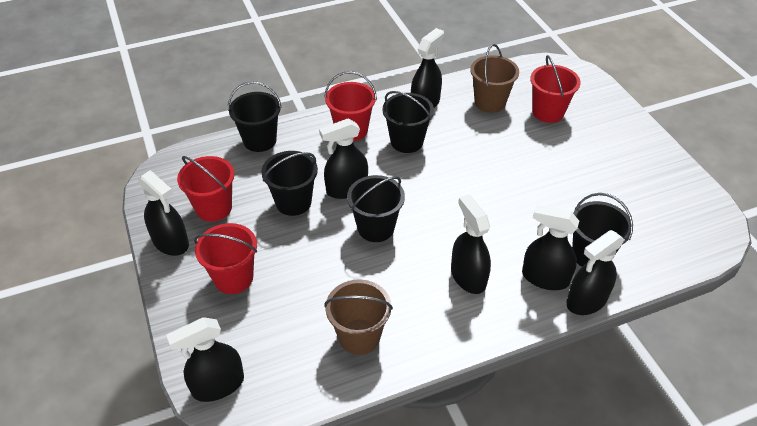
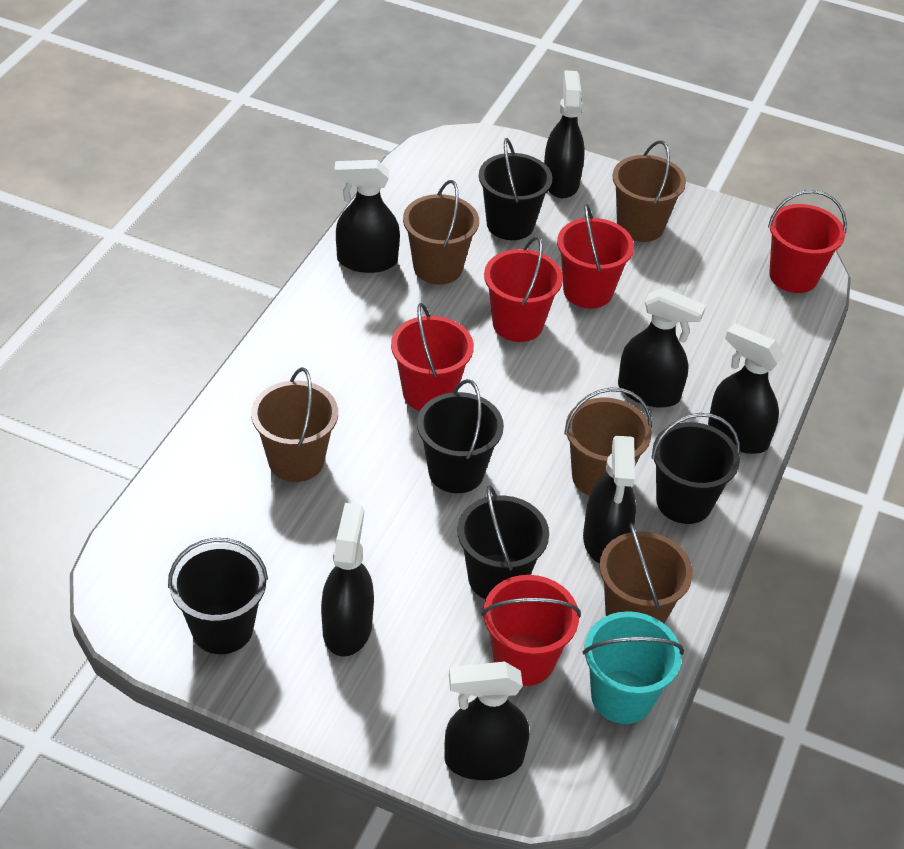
brown bucket: [324,279,393,355] [470,44,519,113] = 2 -> [251,367,338,482] [403,180,479,284] [564,387,652,496] [599,522,693,624] [613,141,686,242] = 5
red bucket: [177,156,235,222] [194,223,257,294] [324,71,377,141] [530,55,581,123] = 4 -> [391,303,474,411] [481,575,581,686] [484,236,563,342] [557,204,634,309] [768,190,847,293] = 5
turquoise bucket: none = 0 -> [583,611,684,724] = 1

